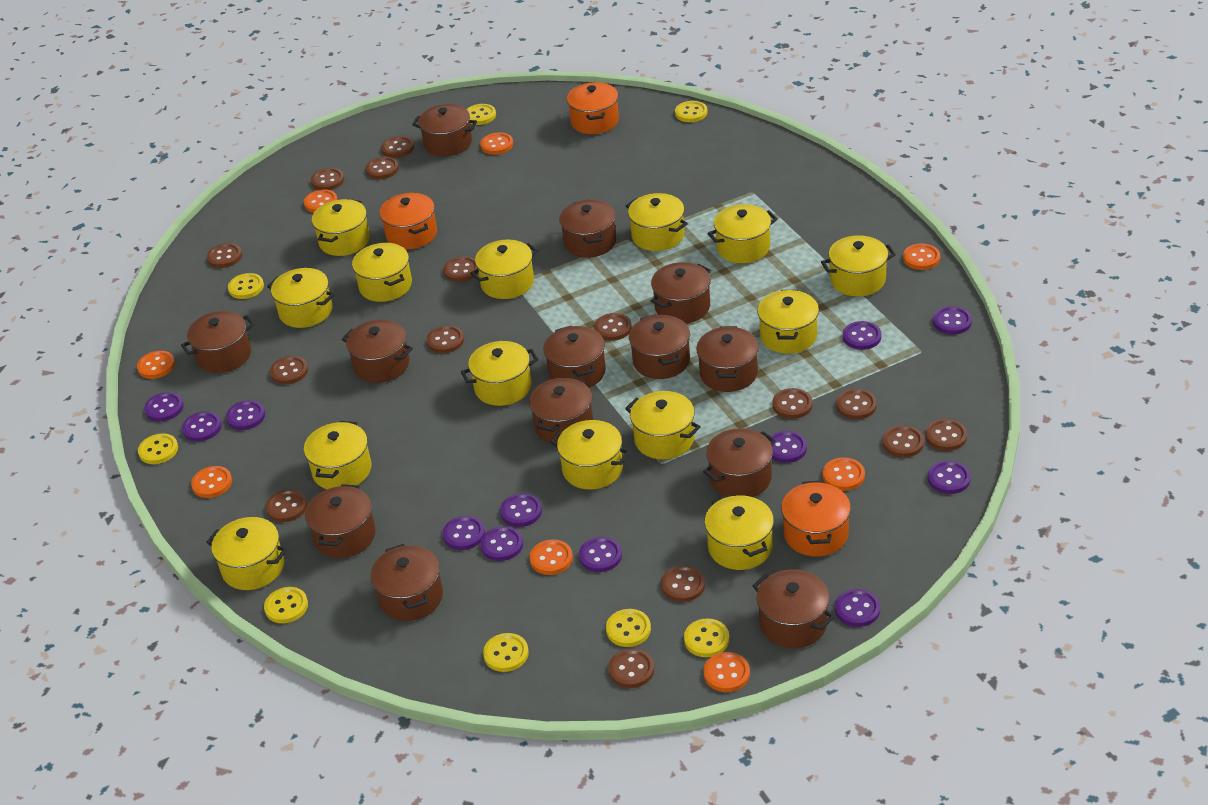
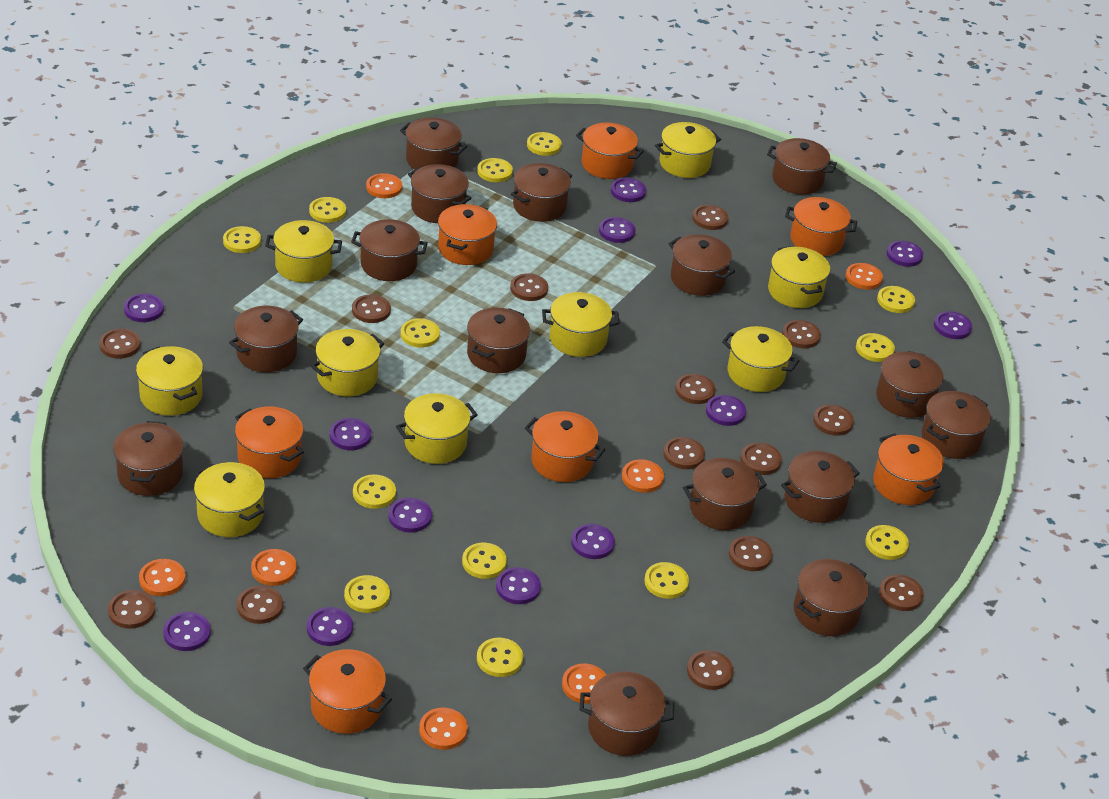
brown button: [207,243,242,268] [266,489,307,522] [270,356,308,384] [311,168,344,190] [366,157,399,179] [381,136,414,158] [427,325,464,353] [444,256,478,282] [594,313,632,341] [608,648,654,688] [661,565,705,602] [772,388,813,419] [836,389,877,420] [882,425,924,457] [925,419,967,451] = 15 -> [99,328,141,359] [108,590,155,629] [237,586,283,624] [352,294,391,323] [510,273,548,301] [663,437,705,469] [675,374,716,404] [687,650,734,690] [692,205,729,230] [729,536,773,571] [740,443,782,475] [782,320,821,348] [813,405,854,436] [879,575,924,611] = 14
brown pot: [181,311,255,373] [305,484,376,558] [342,320,413,383] [371,544,443,621] [412,104,477,156] [529,377,593,443] [543,326,606,388] [559,200,616,258] [629,314,690,379] [651,262,711,323] [696,326,759,392] [703,428,776,497] [752,569,835,648] = 13 -> [113,421,184,496] [229,306,303,372] [351,219,428,281] [400,118,467,170] [408,164,472,223] [467,307,530,373] [511,163,572,222] [580,672,674,756] [669,234,735,296] [683,458,767,530] [767,138,837,195] [781,451,860,523] [794,559,869,636] [876,351,944,418] [922,391,991,459] = 15
orange button: [137,351,175,379] [191,466,232,498] [304,190,338,213] [480,132,513,155] [530,539,573,575] [704,652,750,692] [823,457,865,491] [903,243,940,270] = 8 -> [139,559,186,596] [251,549,297,586] [366,173,402,198] [419,708,468,750] [562,663,606,704] [622,459,664,493] [846,263,883,290] = 7
orange pot: [379,193,437,249] [567,82,619,134] [781,481,851,557] = 3 -> [235,407,304,478] [303,649,392,734] [438,204,497,265] [525,411,605,482] [576,123,644,179] [785,197,857,256] [873,433,944,505] = 7
yellow button: [138,433,178,464] [228,273,264,299] [264,587,308,623] [467,104,496,125] [483,633,529,672] [606,609,651,647] [675,101,708,122] [684,618,729,657] = 8 -> [223,226,261,253] [309,197,346,223] [344,575,390,613] [353,474,396,509] [401,318,440,348] [462,543,507,579] [477,158,513,182] [477,638,523,677] [527,132,562,156] [644,562,689,599] [856,333,895,362] [865,525,909,560] [877,286,915,313] = 13
yellow pot: [206,517,287,590] [267,268,334,328] [304,421,372,489] [312,199,370,256] [352,243,412,302] [461,341,538,406] [470,240,538,299] [550,420,630,490] [625,391,700,459] [626,193,688,251] [704,494,774,570] [707,204,777,263] [757,290,819,354] [821,235,896,297] = 14 -> [136,346,203,416] [194,462,265,537] [265,220,342,283] [311,329,384,396] [396,393,478,464] [542,292,620,357] [655,122,721,178] [722,326,799,392] [768,246,830,308] = 9

